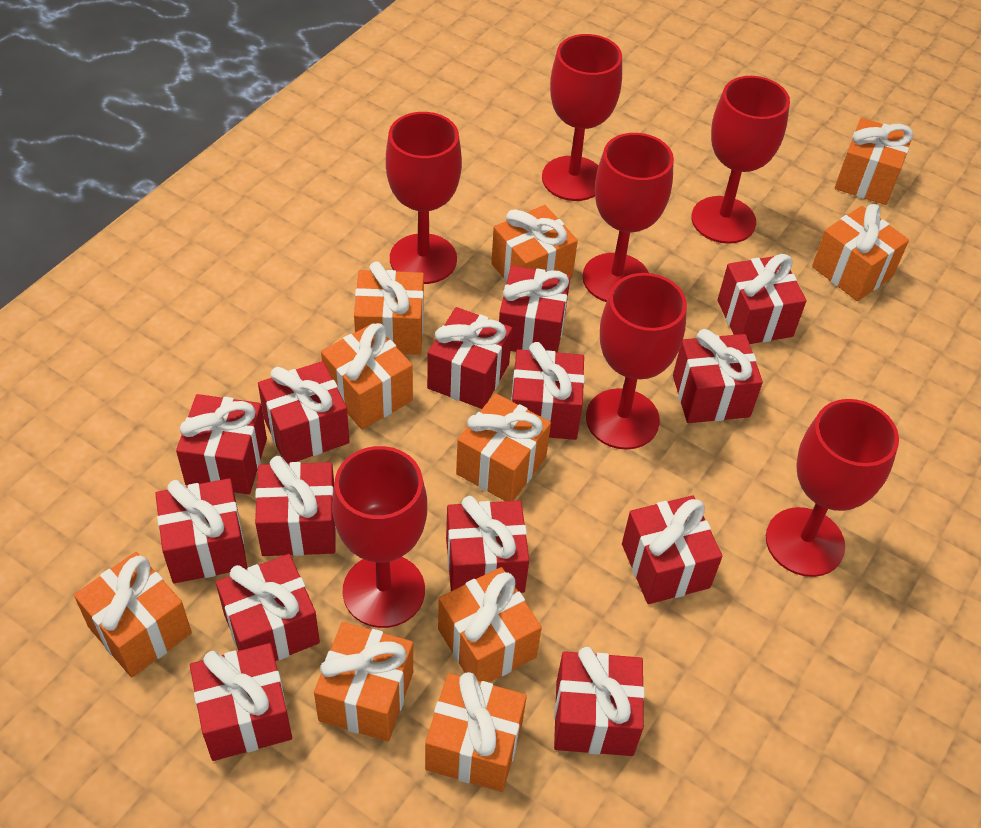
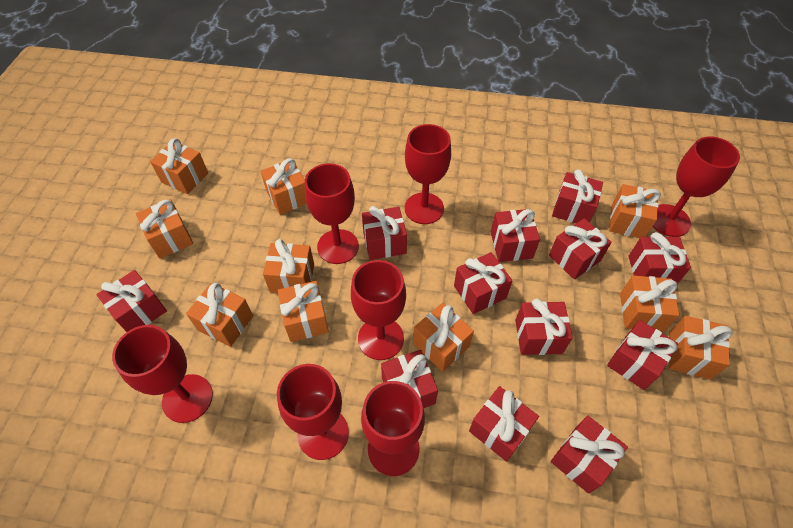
red gift: [155,478,247,583] [176,394,267,494] [190,643,292,761] [216,554,320,661] [255,456,336,556] [258,361,350,464] [427,307,512,409] [446,496,529,593] [499,266,570,353] [511,342,585,440] [554,647,645,756] [622,495,722,604] [673,329,763,423] [717,254,807,344] = 14 -> [96,270,167,332] [362,206,407,260] [381,350,438,408] [454,252,513,314] [469,386,539,462] [491,209,540,262] [515,299,573,355] [549,218,612,279] [551,415,628,494] [552,169,603,223] [607,320,678,390] [628,232,691,284] = 12

